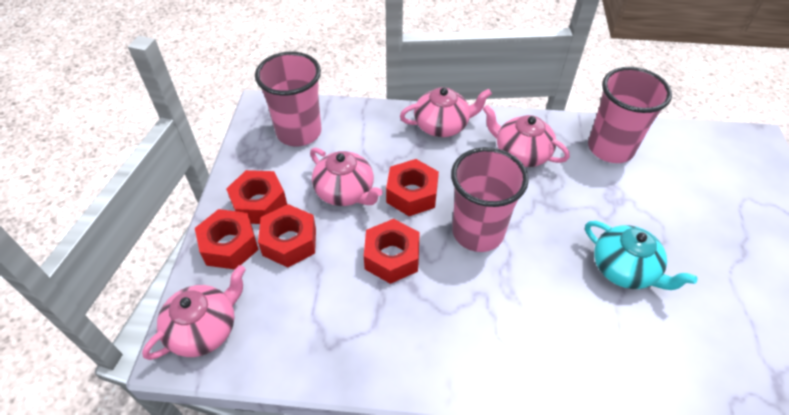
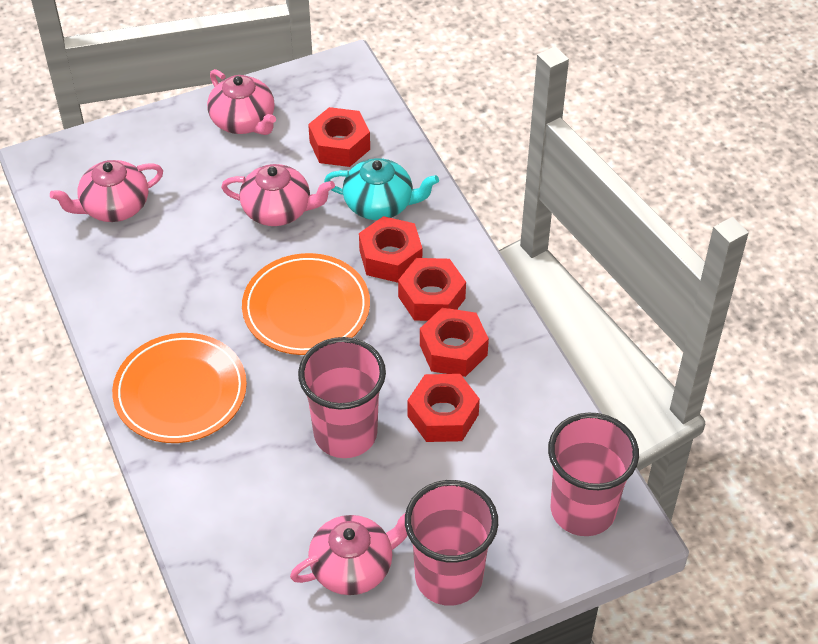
orange plate: none = 0 -> [112,333,247,443] [242,253,370,355] = 2

